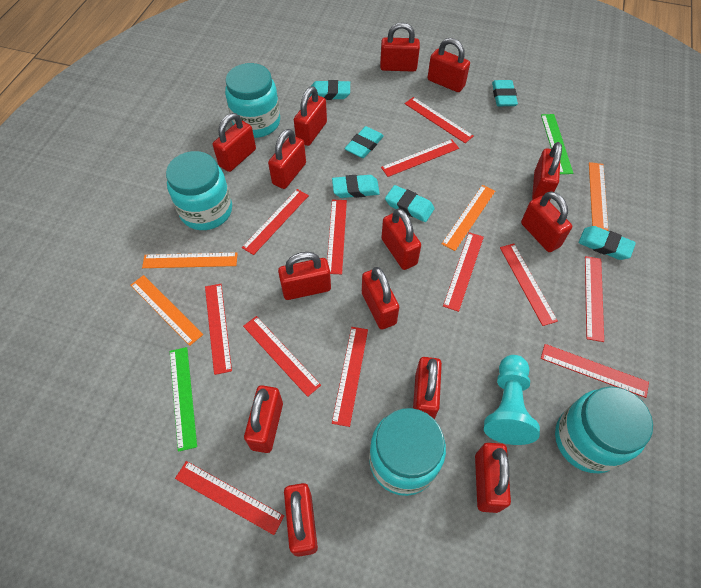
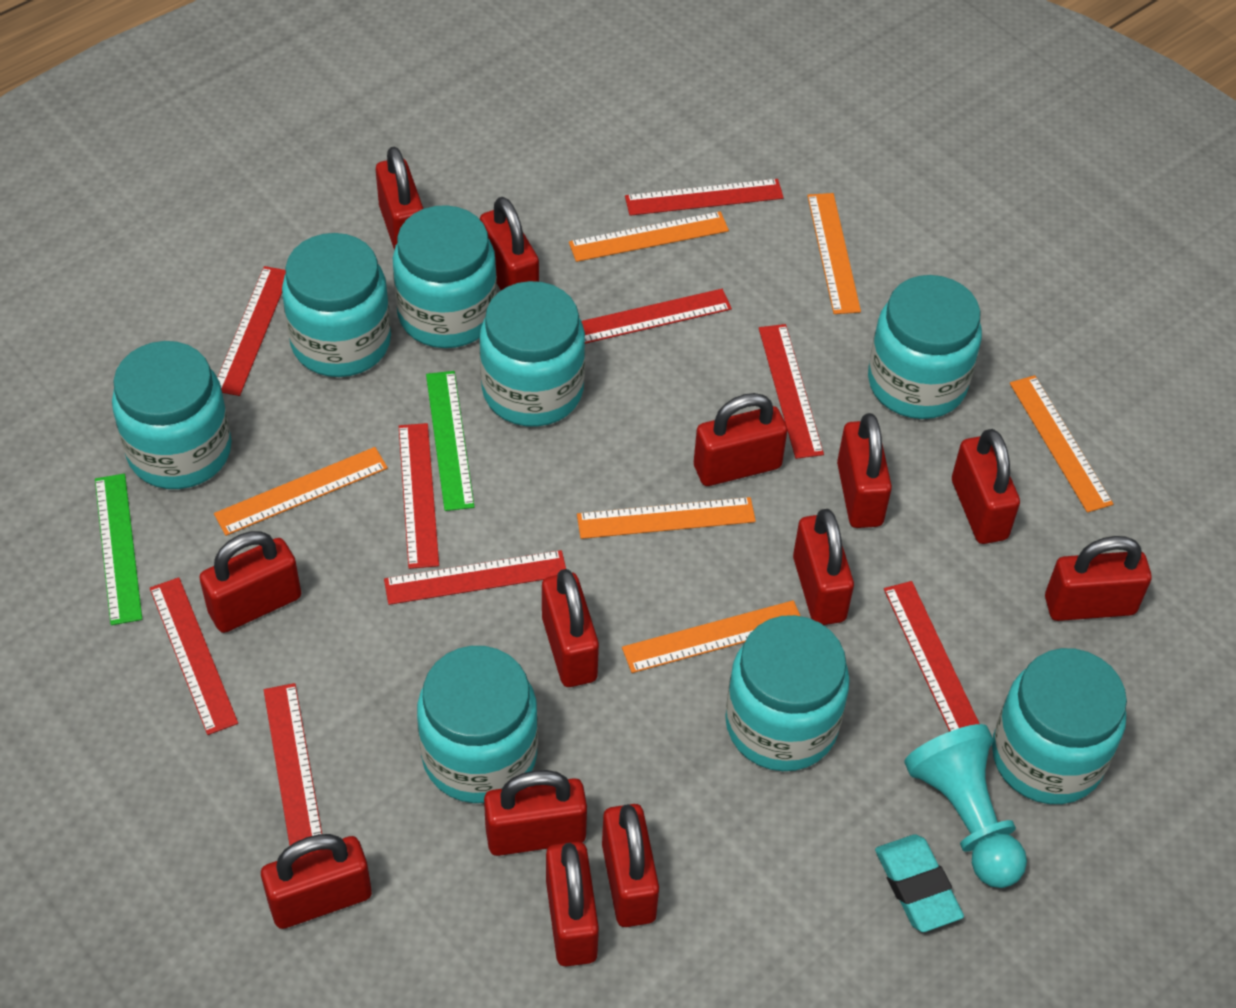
orange ruler: [131,275,203,346] [142,252,238,268] [442,185,495,251] [589,162,608,231] = 4 -> [214,447,388,536] [569,211,729,262] [577,497,756,539] [622,600,800,673] [807,193,861,314] [1010,375,1113,513] = 6
red padlock: [213,113,256,172] [244,385,283,453] [268,129,306,189] [278,252,331,300] [284,483,318,557] [294,86,327,146] [362,267,399,330] [380,22,420,72] [381,208,421,270] [413,357,442,419] [427,38,470,92] [475,443,511,513] [521,191,572,252] [532,142,562,202] = 14 -> [199,531,301,633] [261,834,372,929] [376,147,424,250] [480,197,539,290] [484,770,587,856] [542,569,599,687] [546,842,599,966] [602,804,659,927] [694,393,787,486] [793,509,854,625] [837,413,892,528] [952,429,1020,544] [1045,536,1152,621] = 13
red ruler: [175,461,284,535] [205,284,232,375] [242,189,309,255] [243,316,321,397] [327,200,347,274] [332,327,368,427] [381,139,459,177] [405,97,474,143] [443,232,484,312] [500,244,558,326] [541,344,649,398] [585,256,604,342] = 12 -> [150,577,238,735] [217,266,286,396] [264,683,322,845] [384,550,566,605] [399,423,439,569] [581,289,732,344] [625,179,784,216] [759,324,824,459] [884,581,980,732] = 9
turquoise eraser: [309,80,350,100] [332,175,380,198] [344,126,384,158] [385,185,435,222] [492,80,518,106] [579,226,636,260] = 6 -> [875,834,964,932] = 1
turquoise jar: [166,151,232,230] [225,63,280,138] [369,408,446,496] [555,387,653,473] = 4 -> [112,341,232,489] [282,233,391,377] [393,205,497,348] [417,646,538,803] [480,281,585,427] [725,615,850,771] [868,275,982,419] [992,648,1127,804] = 8

